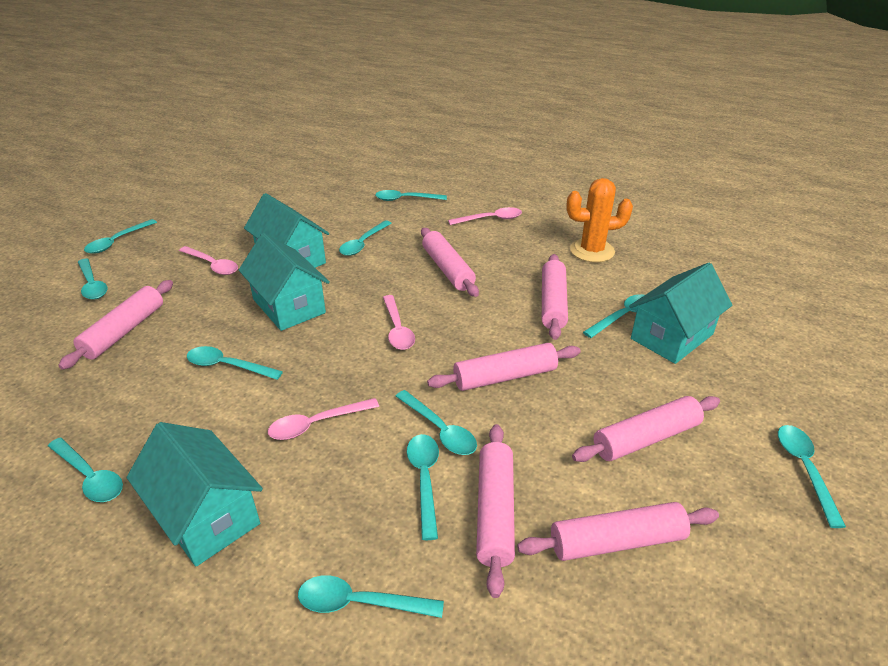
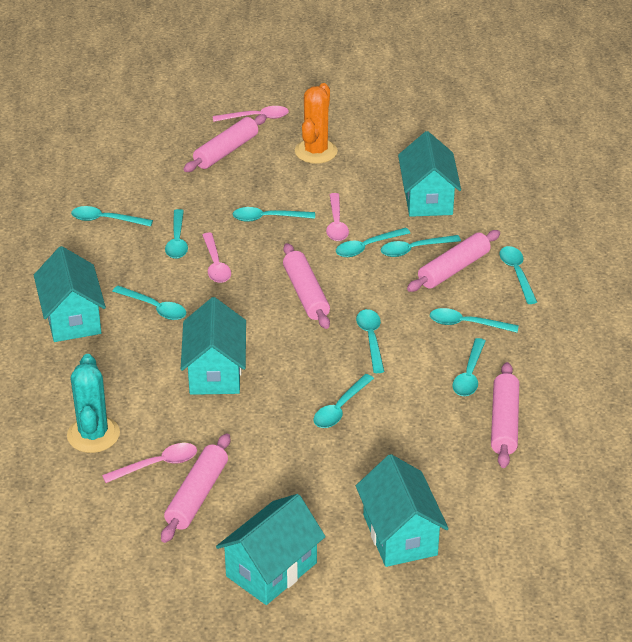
pink rolling pin: [58,280,173,370] [421,228,479,297] [427,343,581,391] [476,424,515,598] [517,502,719,561] [542,254,568,340] [572,396,720,462] = 7 -> [161,433,230,543] [184,114,267,172] [283,243,330,329] [407,230,500,292] [491,362,519,468] = 5
turquoise cactus: none = 0 -> [67,354,120,453] = 1
turquoise house: [127,422,263,567] [239,233,330,331] [244,193,329,268] [629,263,732,364] = 4 -> [34,246,106,342] [181,297,246,395] [216,494,326,605] [356,454,449,567] [398,131,461,217] = 5

